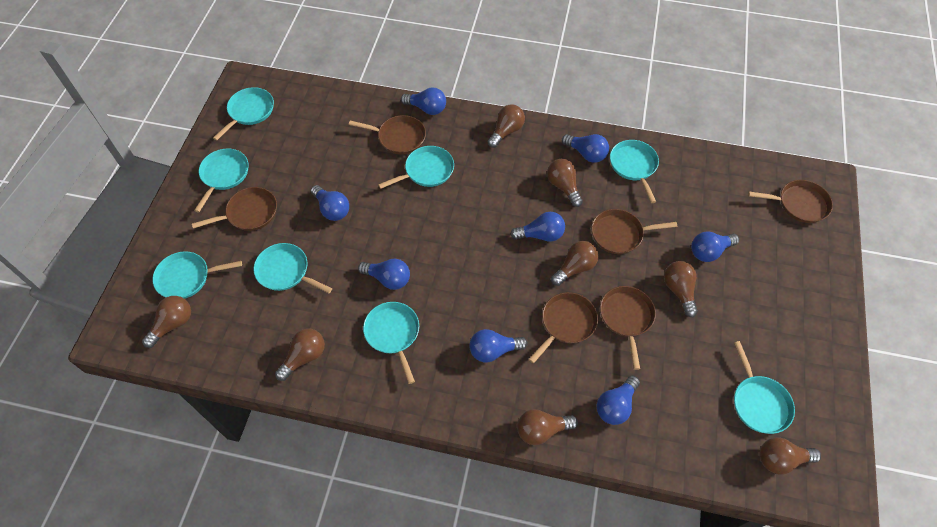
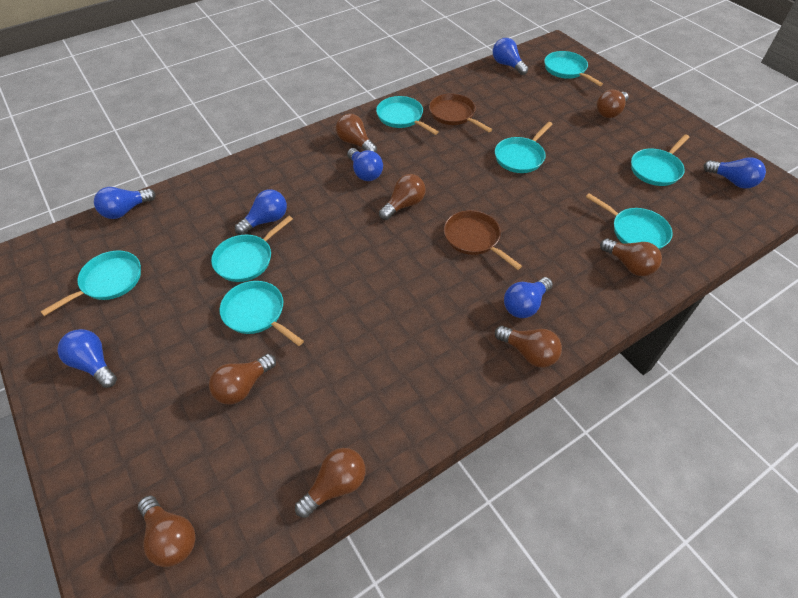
blue light bulb: [311,185,349,221] [358,259,410,290] [401,87,446,115] [469,329,528,363] [510,212,565,242] [562,134,609,163] [597,375,640,425] [691,231,739,262] = 8 -> [57,329,117,388] [94,187,156,219] [235,189,287,235] [347,148,383,181] [493,38,528,75] [504,277,553,318] [703,157,766,189] = 7
brown pan: [192,187,277,231] [349,115,426,155] [529,292,598,363] [591,209,677,254] [600,286,656,370] [748,180,833,223] = 6 -> [429,93,492,132] [444,210,522,270] = 2

